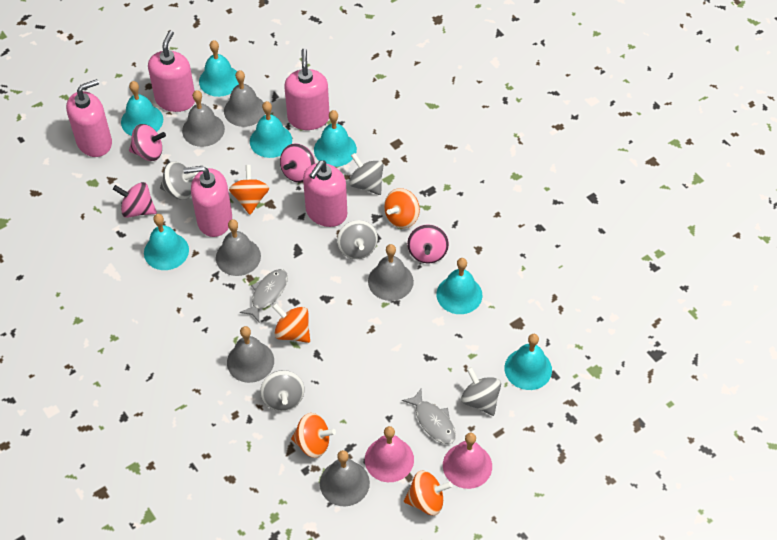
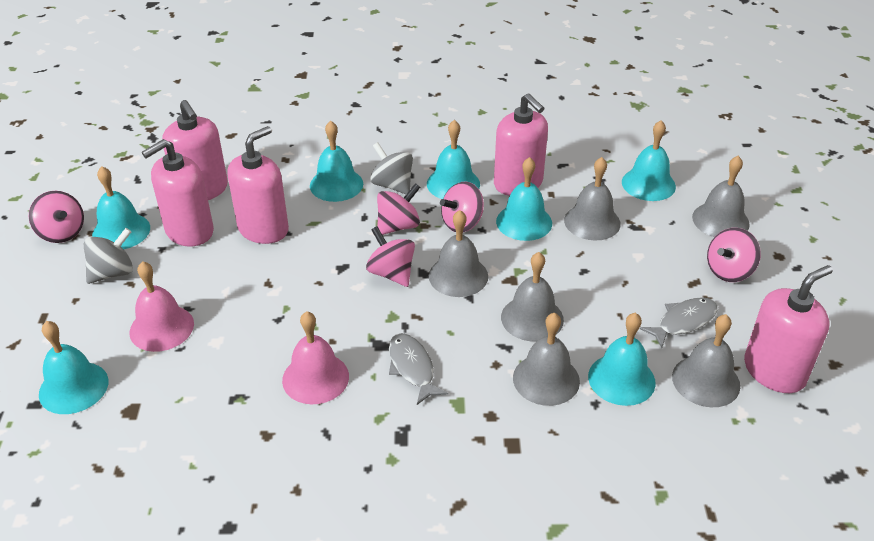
grey spinning top: [160,161,198,200] [260,370,305,411] [337,220,378,259] [349,153,383,195] [461,367,501,416] = 5 -> [84,228,133,284] [370,142,413,194] = 2
orange spinning top: [229,165,269,215] [272,303,310,343] [291,413,336,458] [384,188,420,228] [404,471,452,515] = 5 -> none = 0
pink spinning top: [113,182,157,218] [129,124,166,161] [280,143,315,183] [407,224,449,264] = 4 -> [29,191,84,243] [366,226,415,287] [377,183,421,235] [440,182,484,232] [707,228,761,282] = 5

